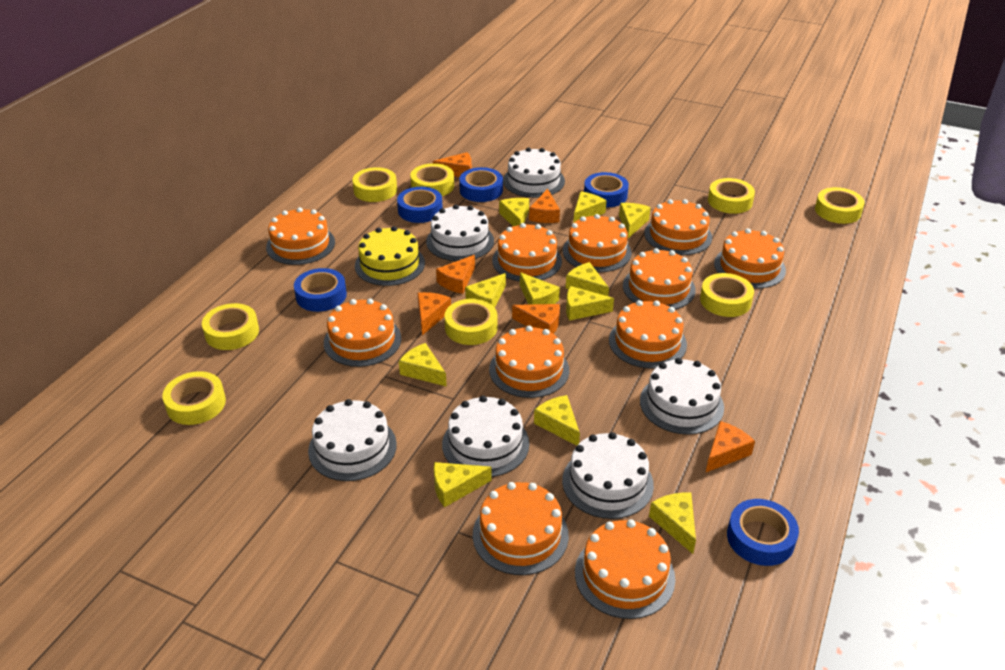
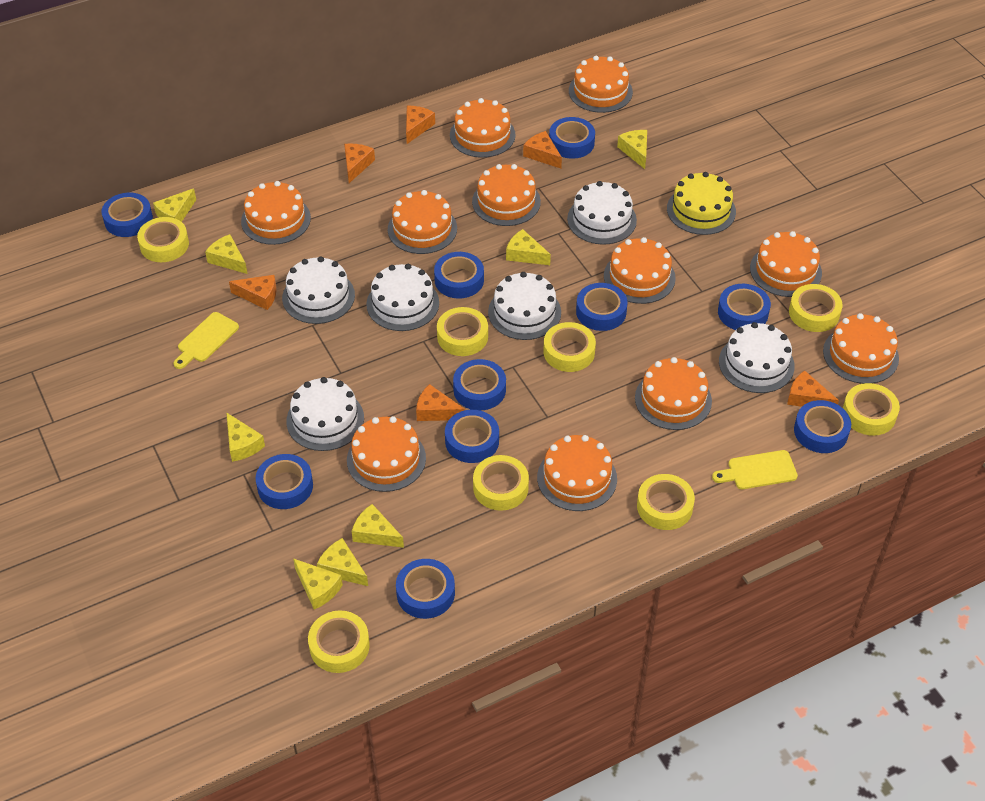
blue tape: [294,268,347,312] [397,187,443,223] [459,167,503,202] [584,172,629,207] [727,499,799,566] = 5 -> [102,193,153,237] [255,454,313,509] [396,559,455,619] [434,252,484,299] [445,410,499,463] [453,359,506,411] [549,117,595,159] [576,283,628,331] [718,284,771,330] [794,400,851,453] = 10
yellow cheese: [399,343,447,387] [434,462,492,507] [465,273,506,307] [499,198,529,226] [520,272,560,305] [534,395,580,446] [566,262,609,296] [566,286,614,321] [573,192,607,223] [619,203,651,238] [649,493,696,554] = 11 -> [153,188,196,222] [205,234,248,274] [226,412,265,462] [293,558,343,609] [317,538,368,586] [352,504,404,548] [506,229,551,265] [617,130,647,169] = 8
yellow cutting board: none = 0 -> [173,312,239,369] [712,450,798,489] = 2

